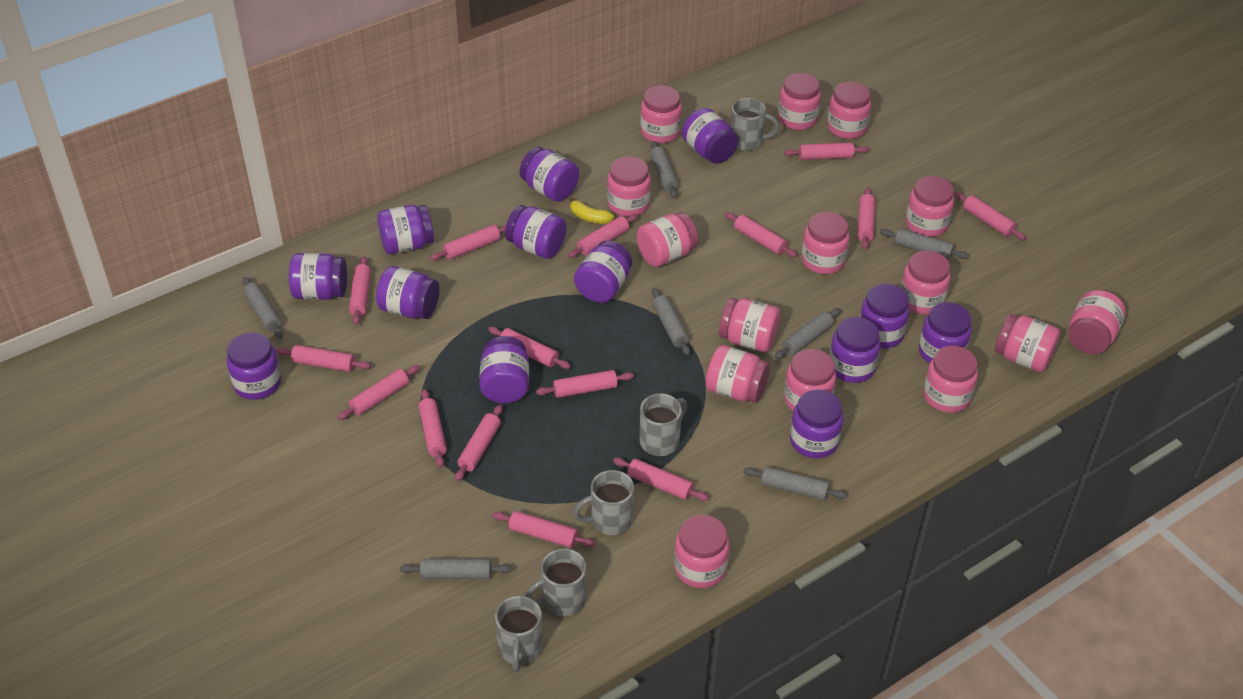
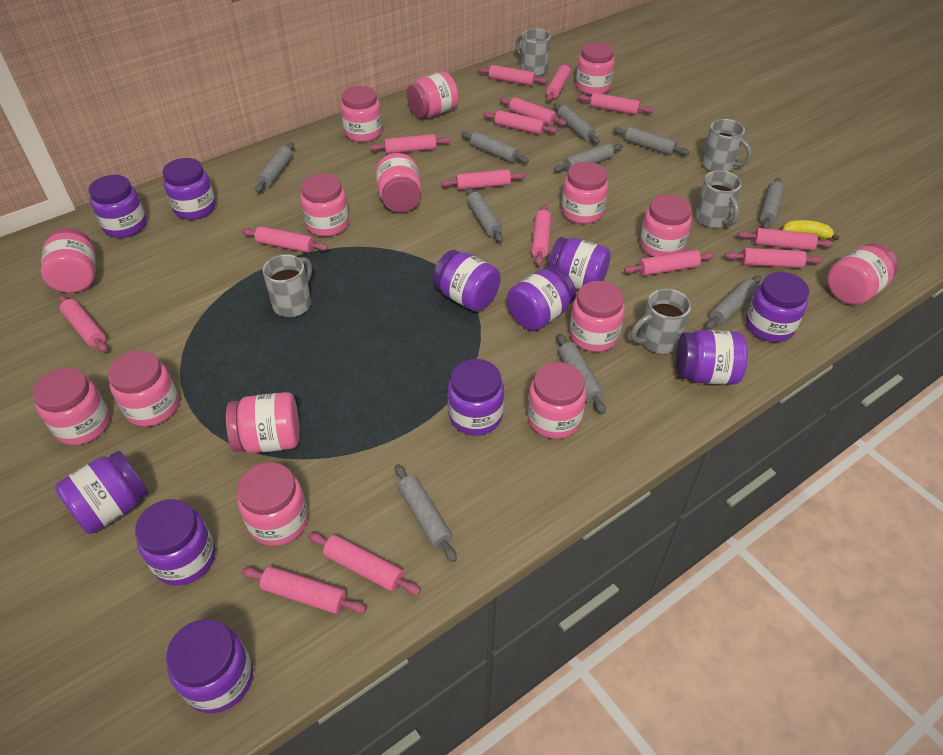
grey rolling pin: [243,277,283,338] [400,559,511,579] [650,141,678,198] [652,288,690,356] [743,466,847,500] [775,308,841,359] [880,228,969,259] = 7 -> [255,143,294,192] [395,464,457,562] [461,132,529,163] [466,188,503,242] [554,103,600,144] [554,143,623,172] [557,334,606,414] [613,127,689,156] [706,275,761,329] [760,177,784,229] = 10
purple jar: [227,332,281,400] [289,253,347,300] [376,266,439,319] [377,205,434,254] [480,336,529,403] [505,205,566,259] [520,147,579,202] [574,241,632,303] [682,108,738,164] [790,390,843,458] [829,317,881,383] [860,284,909,349] [919,302,972,364] = 13 -> [55,451,149,534] [88,175,147,238] [135,499,216,586] [162,158,216,220] [166,619,253,713] [433,250,501,312] [448,359,504,436] [507,266,576,331] [547,237,611,290] [676,330,747,385] [746,272,809,342] = 11

